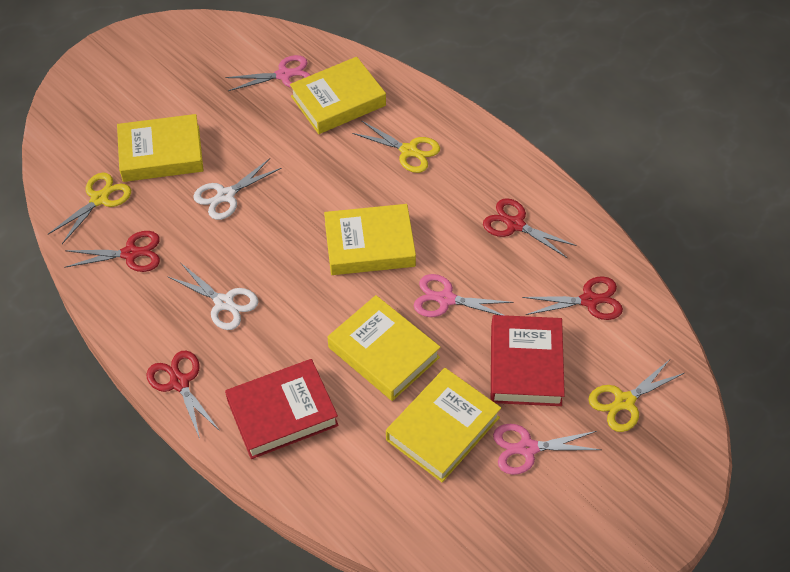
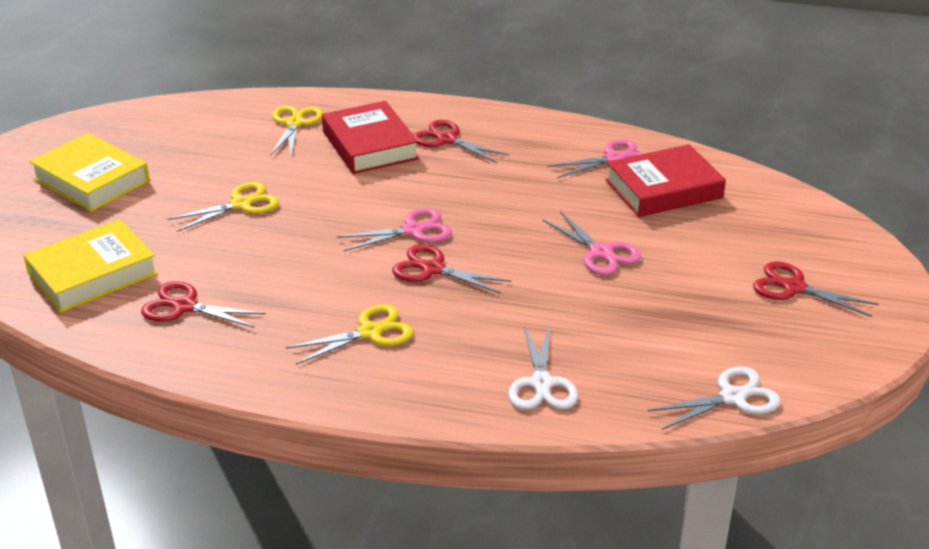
yellow book: [117,114,204,182] [290,57,386,134] [324,204,416,275] [328,295,441,401] [386,368,501,482] = 5 -> [23,219,158,313] [29,133,150,212] = 2

